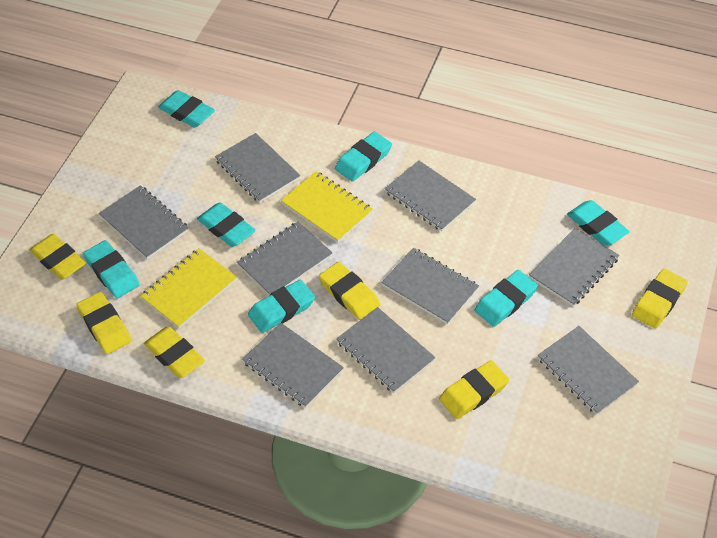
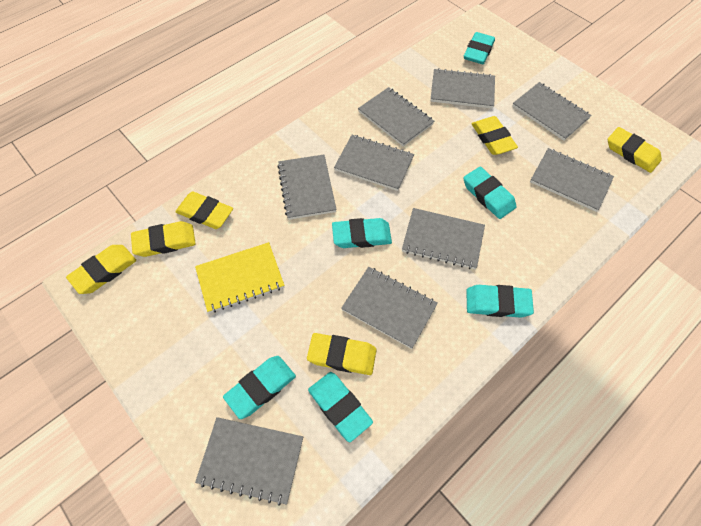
turquoise eraser: [83,240,140,298] [158,90,215,128] [197,202,256,247] [248,279,315,333] [335,131,392,182] [475,270,538,327] [567,200,630,246] = 7 -> [223,356,296,419] [308,372,373,442] [332,218,392,248] [463,167,517,219] [464,32,495,64] [466,285,534,318] = 6
yellow notebook: [140,248,237,329] [281,171,373,243] = 2 -> [195,242,285,313] = 1

